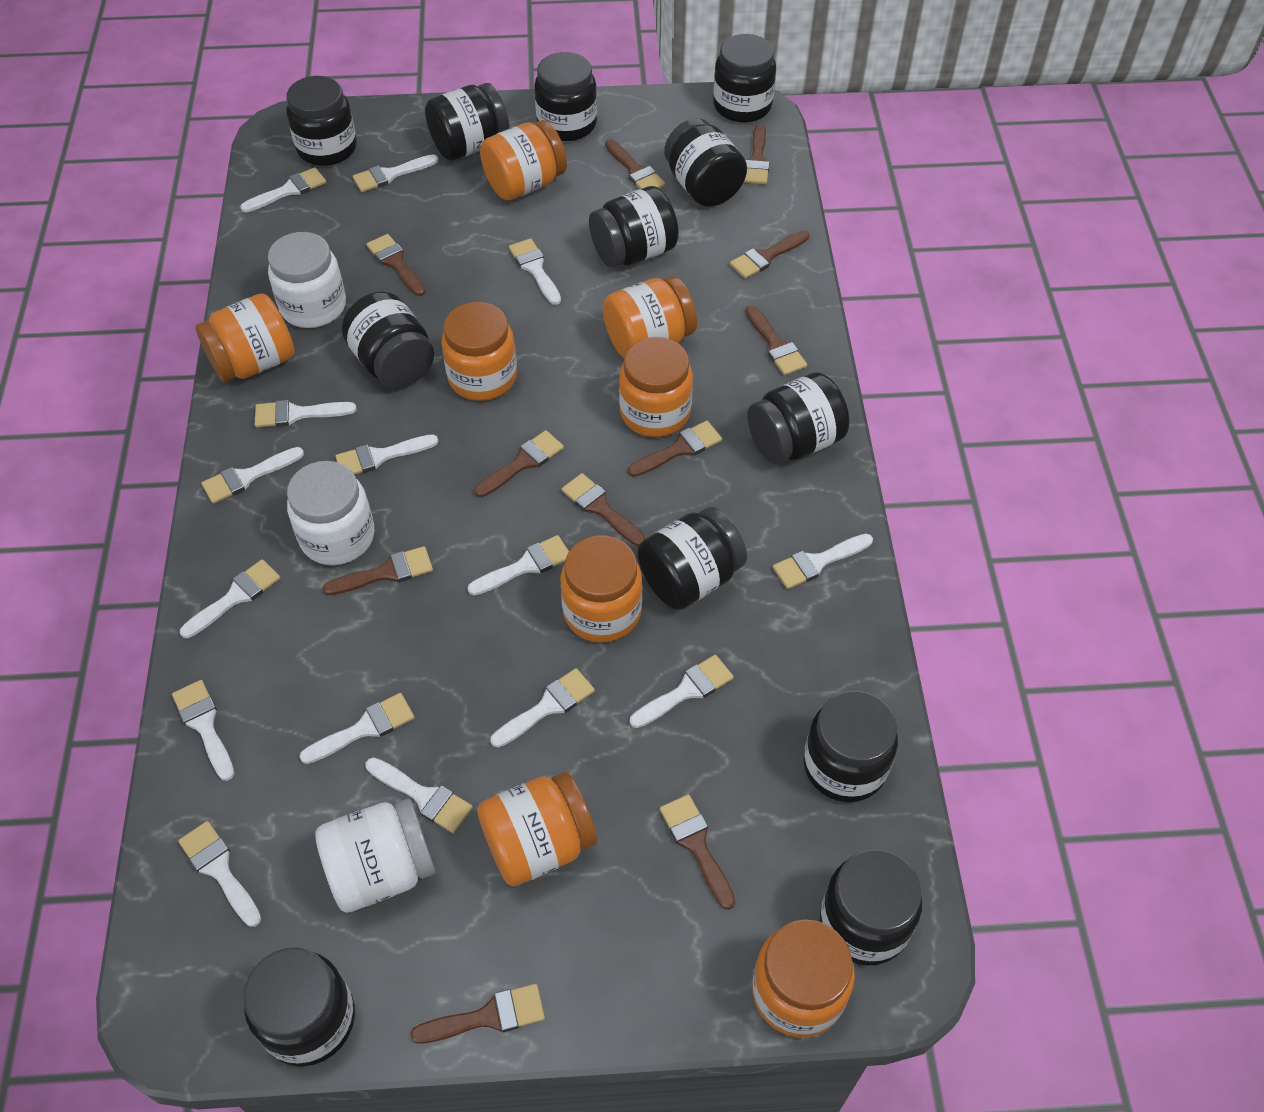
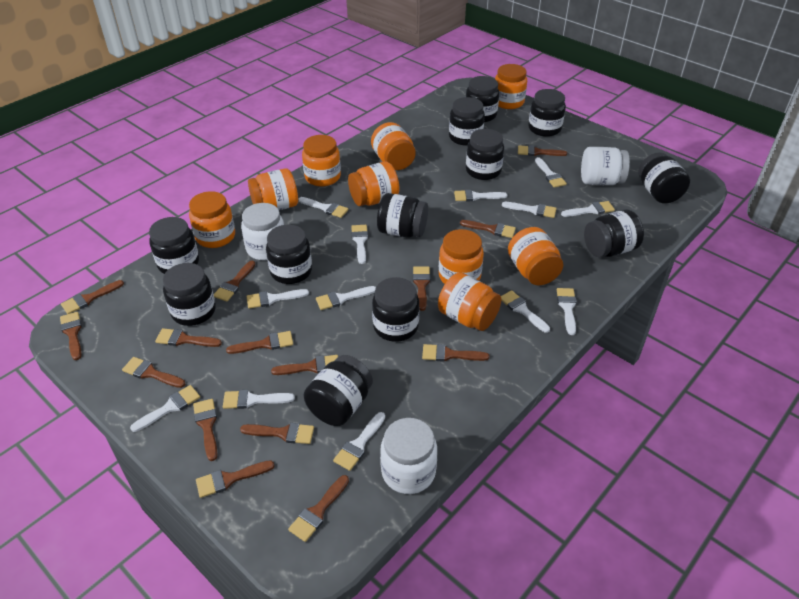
brown brush: [323,546,433,595] [366,234,426,296] [410,984,545,1044] [475,430,564,497] [562,473,646,547] [605,139,665,189] [628,421,722,477] [660,794,735,910] [730,230,809,279] [744,125,769,184] [745,305,807,375] = 11 -> [60,312,82,360] [61,280,124,314] [122,357,185,388] [155,328,222,347] [193,399,217,461] [196,460,275,498] [214,261,256,302] [226,331,293,354] [240,423,314,444] [271,355,338,375] [288,475,349,542] [413,266,430,311] [422,344,489,362] [460,220,516,238] [518,145,567,156] = 15
orange jar: [195,294,294,382] [441,302,517,401] [477,772,597,886] [480,120,567,200] [560,536,643,643] [603,276,697,358] [619,337,693,437] [752,919,855,1038] = 8 -> [189,191,235,248] [248,168,298,210] [302,135,341,186] [348,161,399,206] [371,122,416,170] [438,272,501,331] [439,229,484,284] [495,64,527,109] [508,227,563,285] = 9
white brush: [172,680,234,781] [178,821,261,927] [180,559,280,638] [202,447,304,504] [240,167,326,212] [255,400,356,427] [299,693,415,764] [335,434,439,475] [353,154,438,192] [366,757,473,833] [467,535,569,595] [491,668,595,748] [509,238,561,305] [630,655,734,728] [773,534,873,589] = 15 -> [130,385,200,432] [223,390,295,409] [246,289,309,309] [299,197,349,218] [316,286,376,310] [333,412,385,471] [351,225,368,264] [454,190,507,201] [501,290,550,333] [502,202,557,218] [535,157,567,188] [557,288,577,335] [561,201,615,217] = 13

